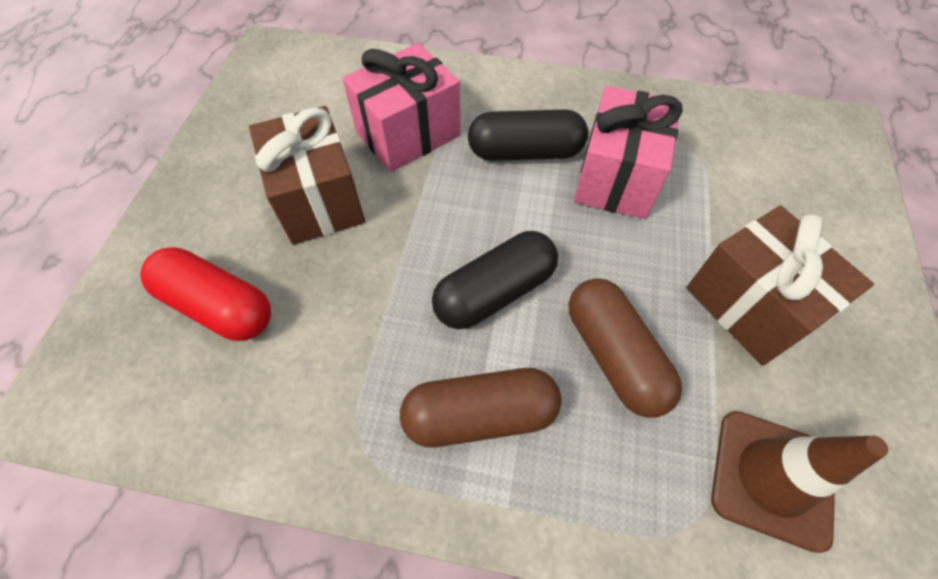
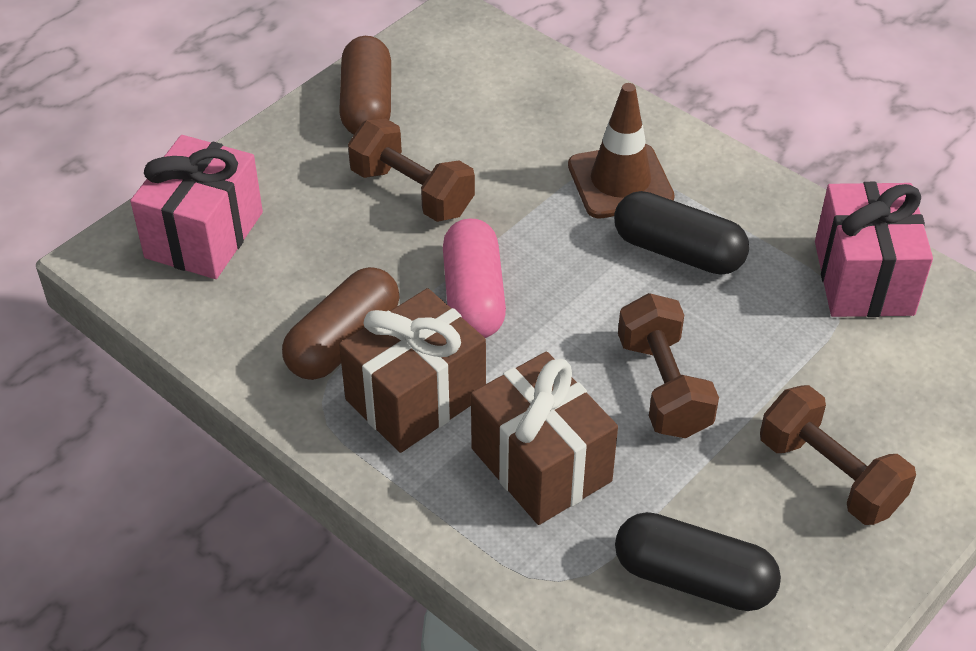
brown dumbbell: none = 0 -> [348,118,475,222] [618,293,719,438] [760,385,916,525] = 3
pink capsule: none = 0 -> [443,218,506,338] = 1
red capsule: [140,247,271,341] = 1 -> none = 0

